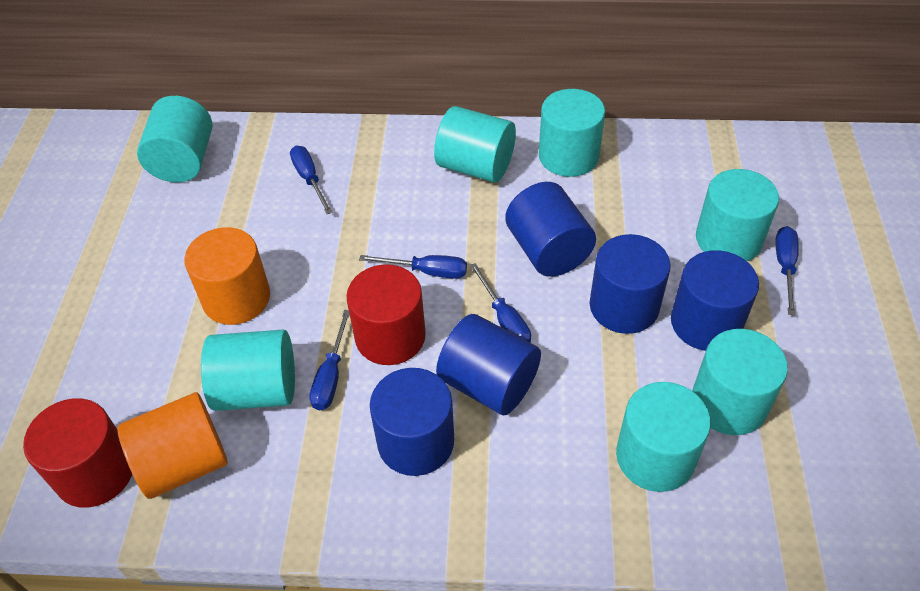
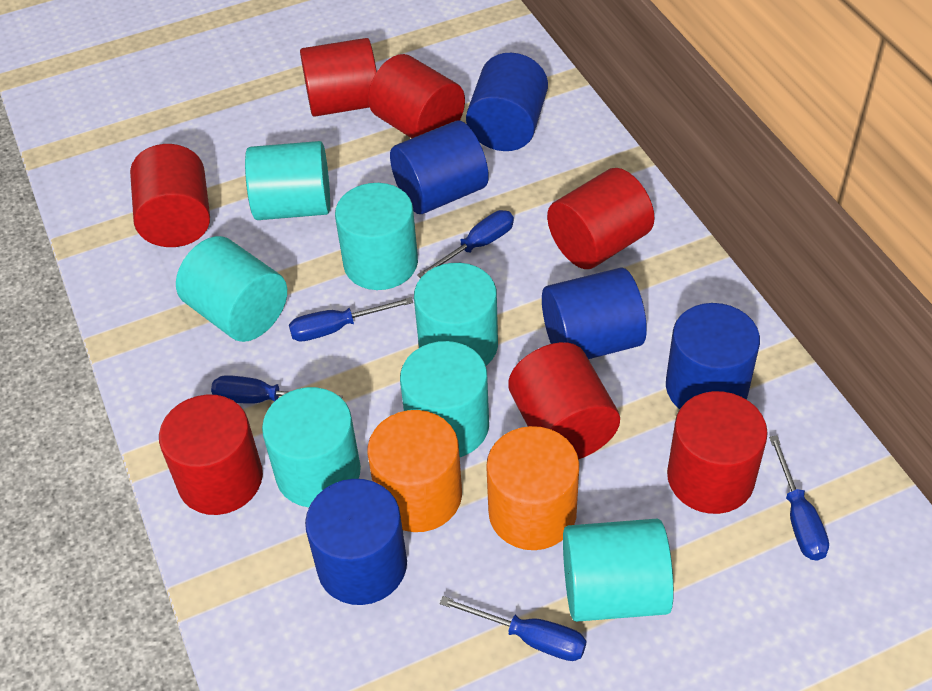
red cylinder: [23,398,132,507] [346,264,426,365] = 2 -> [130,144,210,247] [159,395,263,515] [300,38,377,117] [368,54,465,138] [508,342,620,459] [547,168,655,269] [667,391,768,514] = 7

